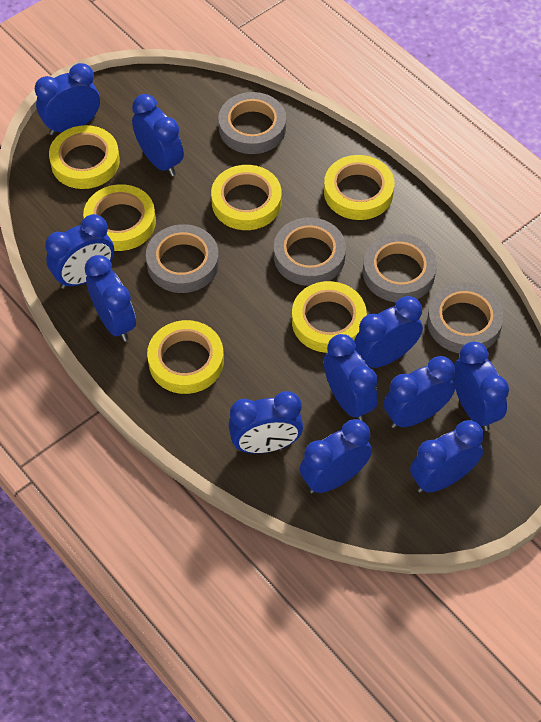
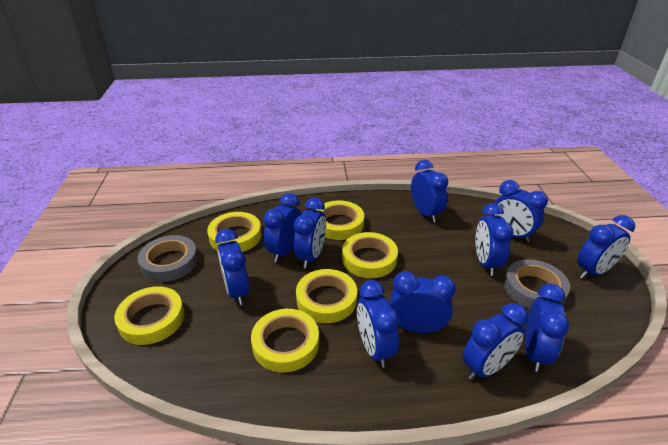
grey tape: [146,224,219,293] [218,92,286,154] [274,217,346,286] [363,233,437,302] [427,283,504,353] = 5 -> [138,235,198,282] [504,259,570,309] = 2

